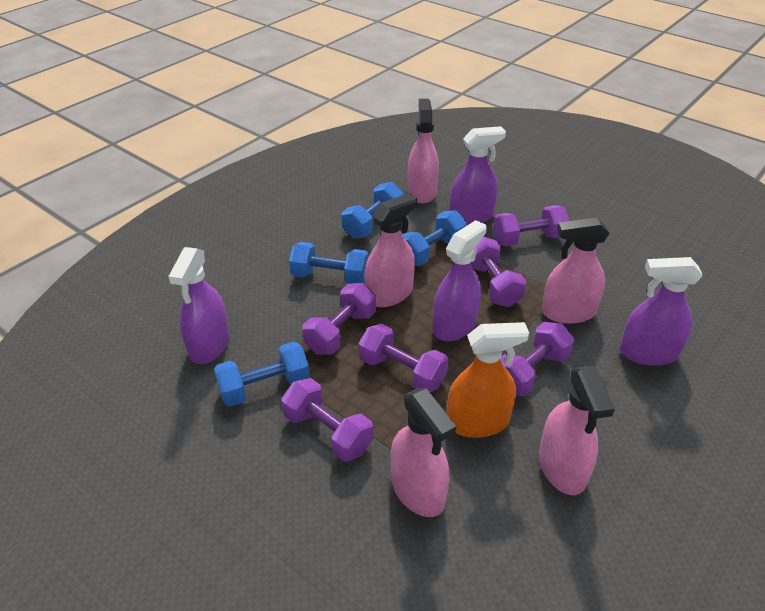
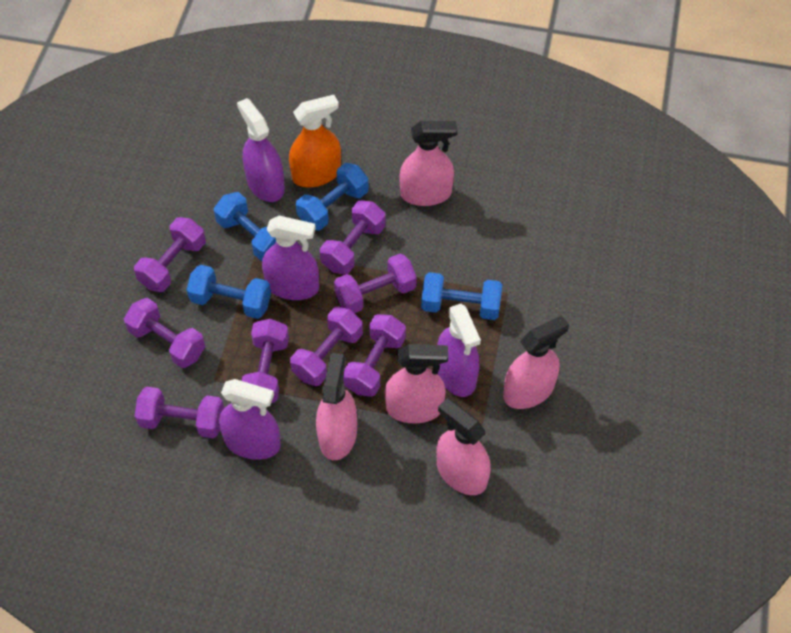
purple dumbbell: [281,378,373,462] [302,283,376,355] [359,324,448,393] [471,237,527,307] [493,205,569,246] [500,322,575,396] = 6 -> [124,298,205,368] [134,217,206,292] [135,387,224,438] [242,319,289,403] [290,307,363,386] [320,201,386,274] [334,254,417,313] [343,314,406,397] = 8

